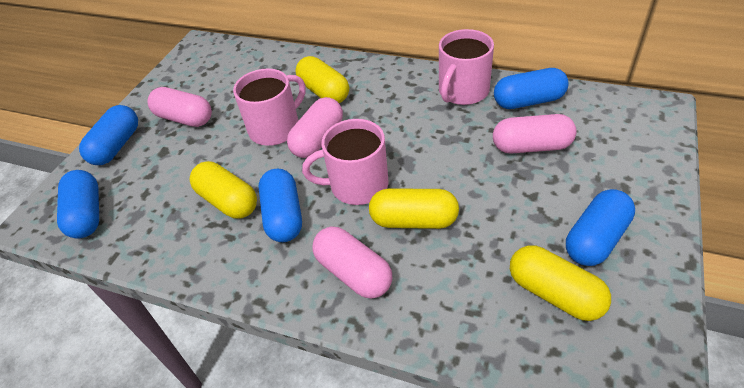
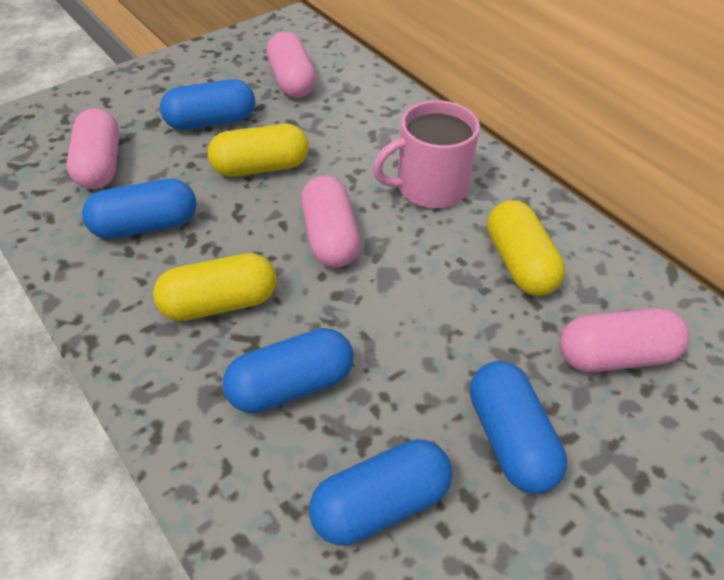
pink mug: [233,69,306,146] [302,119,389,205] [439,29,494,105] = 3 -> [373,100,480,208] = 1
yellow capsule: [190,161,257,218] [295,56,349,103] [369,188,459,229] [510,245,611,321] = 4 -> [153,253,277,321] [208,124,309,177] [487,200,565,296] = 3

